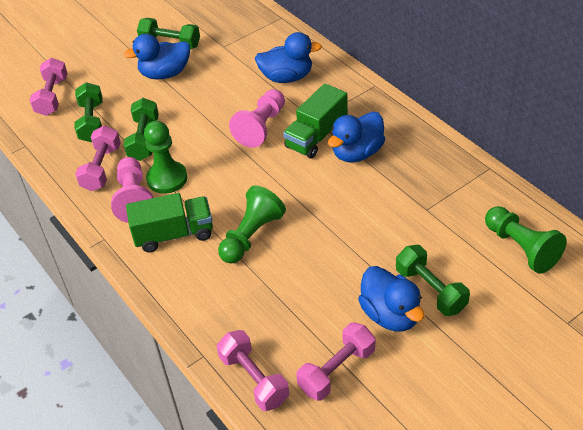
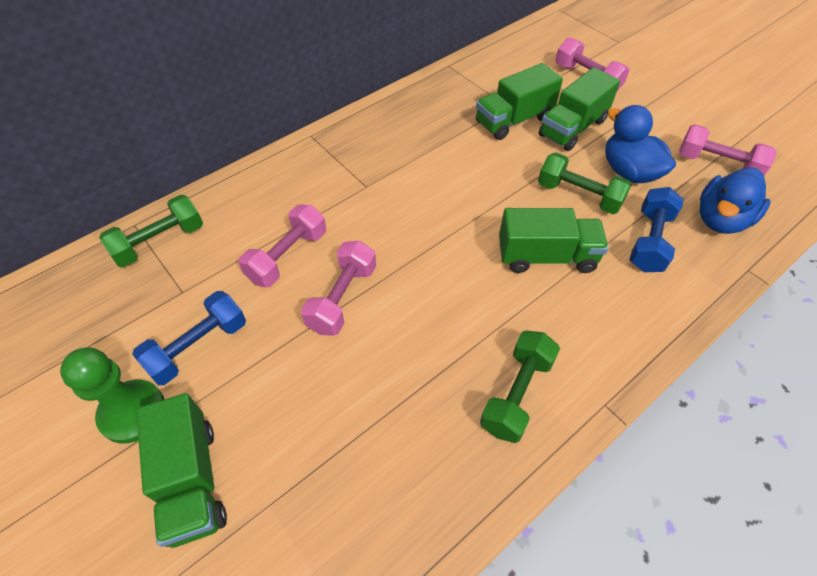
blue duck: [124,34,190,80] [255,32,322,83] [328,112,385,163] [358,266,424,332] = 4 -> [605,105,676,183] [699,167,771,234] = 2
blue dumbbell: none = 0 -> [132,291,246,385] [630,187,684,272] = 2
green dumbbell: [74,82,103,142] [124,98,159,161] [137,18,200,49] [396,245,470,316] = 4 -> [99,195,203,267] [480,330,560,443] [538,153,632,214] = 3
green pawn: [144,121,187,194] [218,186,286,264] [485,206,567,274] = 3 -> [60,347,164,444] = 1
green truck: [126,193,213,253] [283,83,348,159] = 2 -> [136,393,227,548] [476,63,563,140] [499,208,609,273] [539,67,620,151] = 4
pink pawn: [111,157,153,223] [229,89,285,148] = 2 -> none = 0

